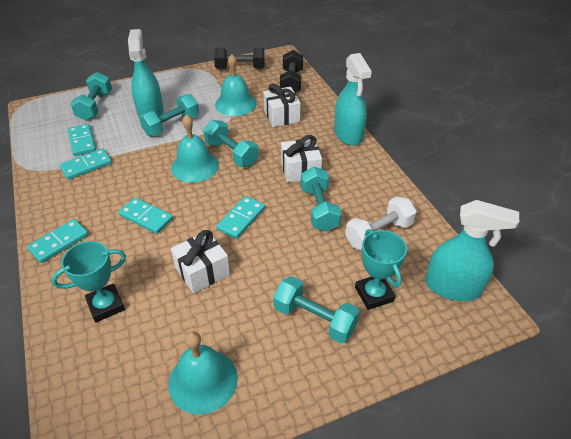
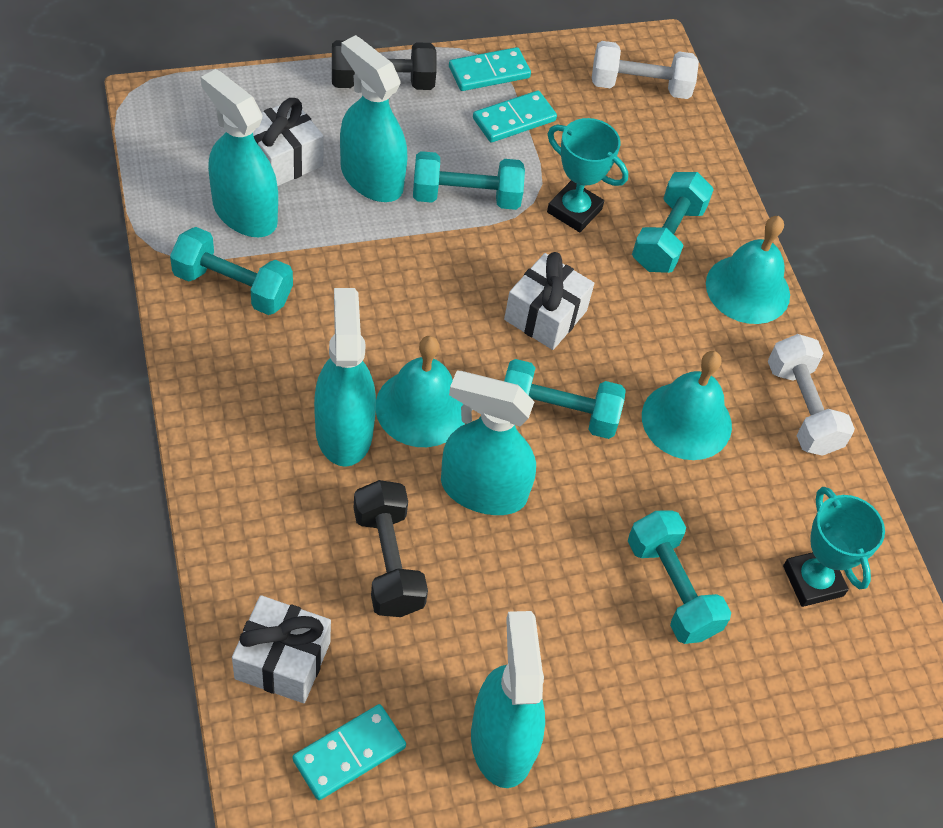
turquoise domino: [27,219,89,263] [60,148,112,180] [68,124,96,156] [119,197,173,234] [216,196,265,239] = 5 -> [293,704,406,800] [449,47,531,91] [473,91,557,142] = 3
turquoise spray bottle: [128,29,164,118] [334,53,372,146] [425,200,519,301] = 3 -> [201,69,278,237] [314,288,376,467] [340,35,408,202] [441,371,536,515] [471,611,545,788] = 5
white dumbbell: [345,196,417,250] = 1 -> [592,41,699,99] [768,334,855,456] = 2

